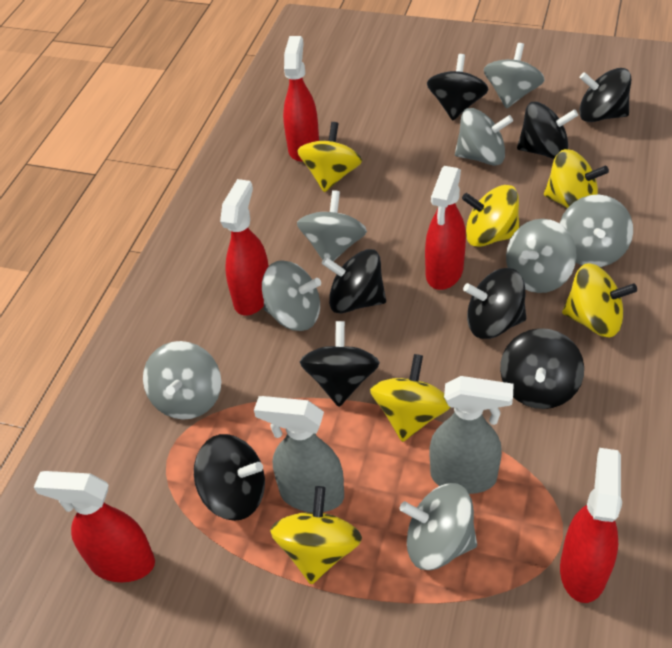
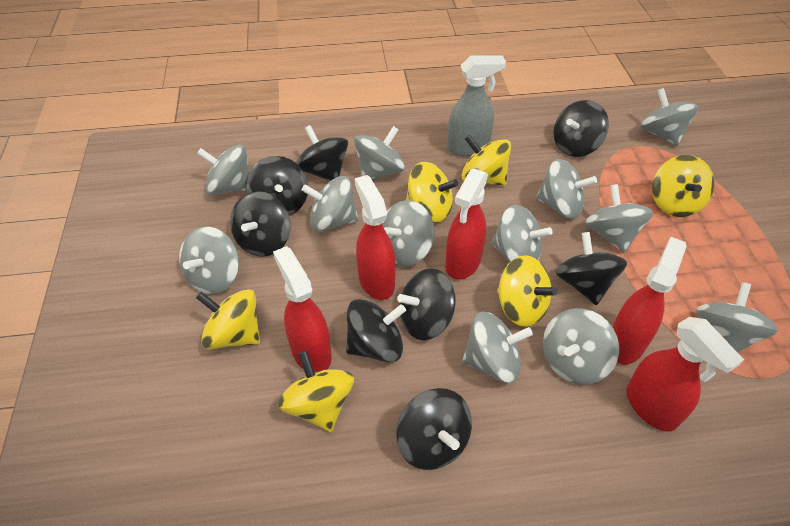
grey spinning top: [143,341,221,420] [262,260,321,331] [297,190,367,262] [400,483,477,570] [455,108,513,166] [484,43,545,109] [506,219,577,293] [560,195,633,267] = 8 -> [179,227,239,294] [197,144,249,195] [302,176,358,232] [354,126,405,179] [382,200,435,266] [462,312,533,383] [491,205,553,263] [536,159,597,219] [543,308,619,385] [585,184,653,253] [640,88,699,146] [696,282,778,353] = 12
grey spray bottle: [254,396,344,512] [430,376,514,494] = 2 -> [447,55,506,156] = 1

